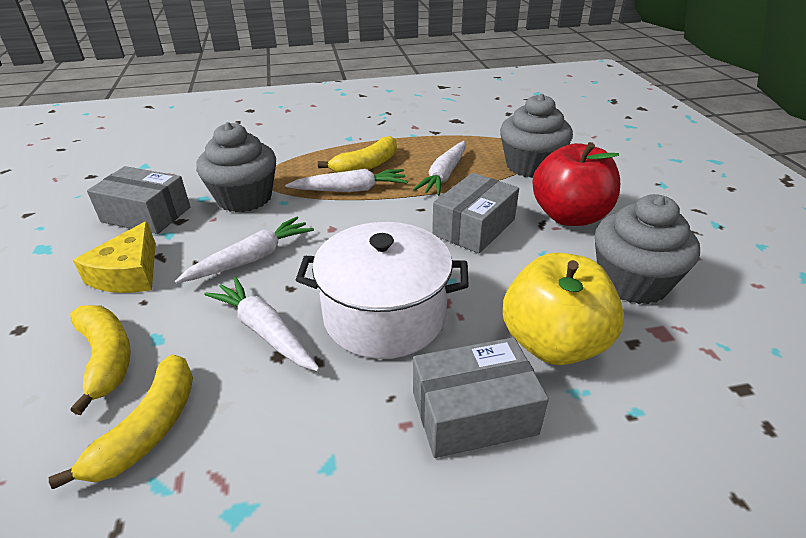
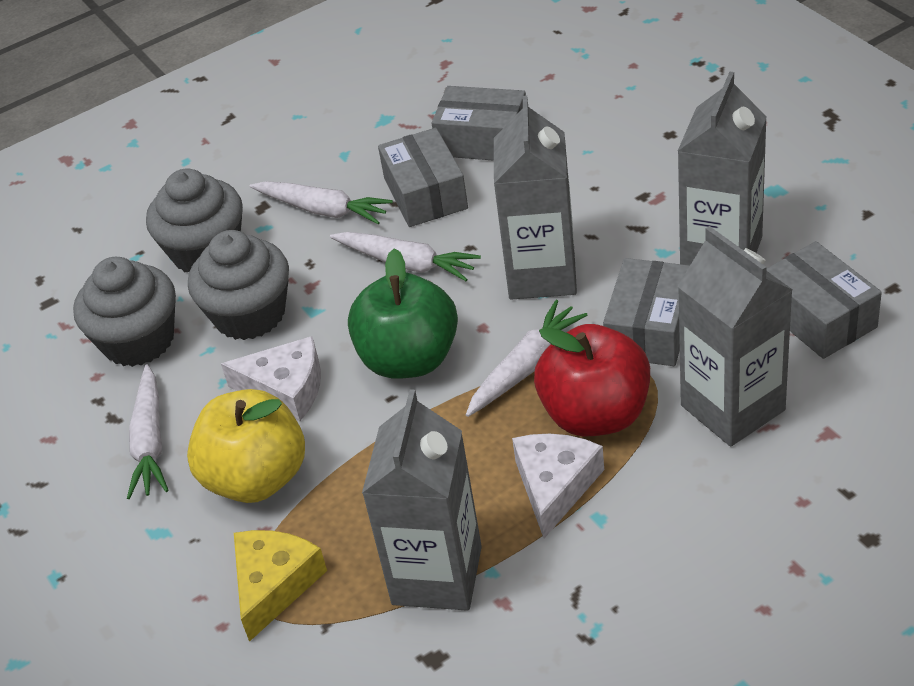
green apple: none = 0 -> [348,248,458,379] = 1
grey box: [87,166,190,234] [413,337,549,458] [432,173,519,254] = 3 -> [378,128,468,227] [432,86,526,161] [603,258,690,366] [766,241,882,359] = 4
grey carton: none = 0 -> [362,389,482,611] [494,96,577,300] [677,226,793,447] [678,72,767,265] = 4
white cheese: none = 0 -> [221,336,321,421] [512,434,604,538] = 2
white pot: [296,222,469,359] = 1 -> none = 0
yellow banana: [49,355,193,489] [70,305,131,415] [318,136,397,173] = 3 -> none = 0

